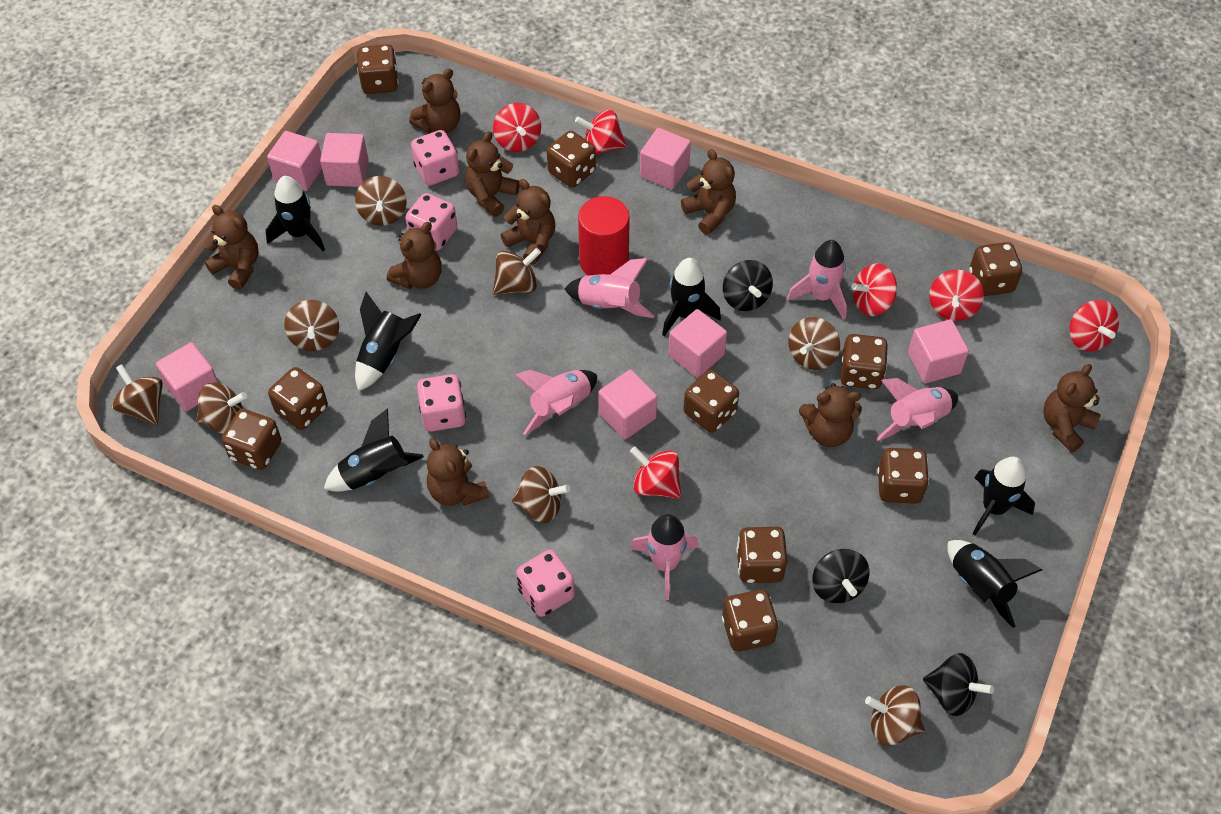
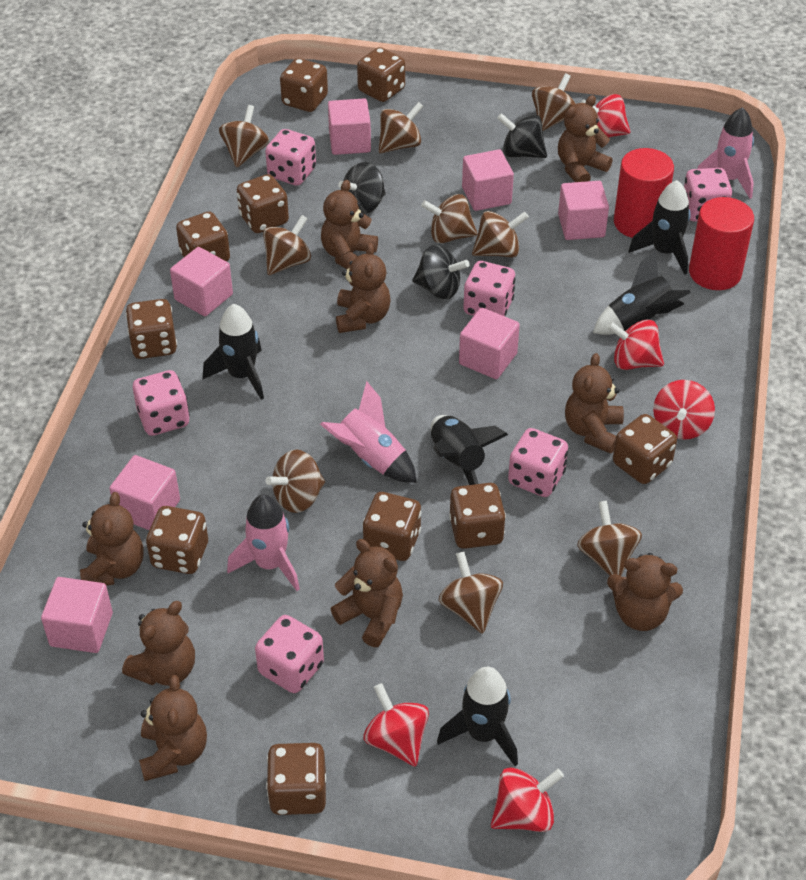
black rocket: [266,176,325,251] [324,409,424,492] [355,292,422,391] [662,258,721,336] [947,540,1042,628] [973,457,1035,536] = 6 -> [203,304,264,400] [431,415,508,485] [437,667,518,766] [593,250,691,335] [628,180,691,275] = 5
brown spinning top: [112,364,163,425] [196,383,247,434] [284,300,339,351] [355,176,406,226] [493,248,541,295] [512,466,570,523] [788,317,840,370] [865,685,925,746] = 8 -> [219,105,269,168] [263,215,311,275] [265,450,325,513] [379,102,423,153] [421,194,477,243] [439,552,503,634] [472,211,529,257] [532,73,576,131] [577,501,642,576] = 9
pink dice: [405,193,457,250] [411,130,459,186] [417,374,466,432] [516,550,575,617] = 4 -> [133,370,190,436] [255,615,324,693] [265,129,316,186] [463,261,516,316] [508,428,568,497] [684,168,732,222] = 6
pink rocket: [514,370,597,435] [564,258,654,318] [630,514,699,600] [787,240,847,320] [876,378,958,441] = 5 -> [227,494,300,591] [320,381,417,483] [697,107,754,199] = 3
red cylinder: [578,196,630,276] = 1 -> [614,148,674,238] [689,197,754,290] = 2
red spinning top: [493,103,541,152] [575,110,627,155] [630,447,681,499] [851,263,897,316] [929,270,984,321] [1069,300,1119,352] = 6 -> [364,683,429,767] [491,767,564,832] [581,94,631,138] [607,319,664,370] [653,380,715,440] = 5

